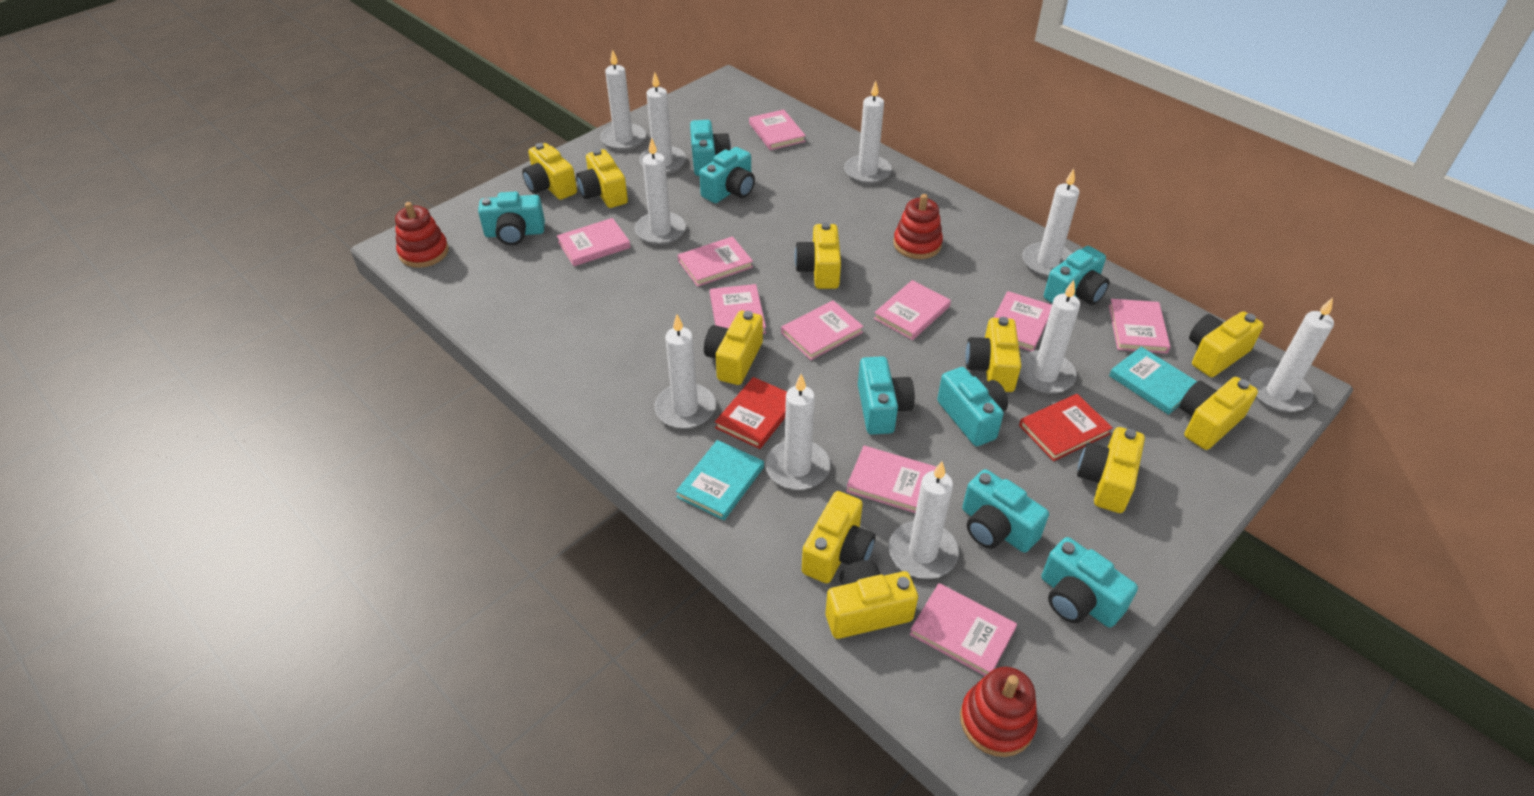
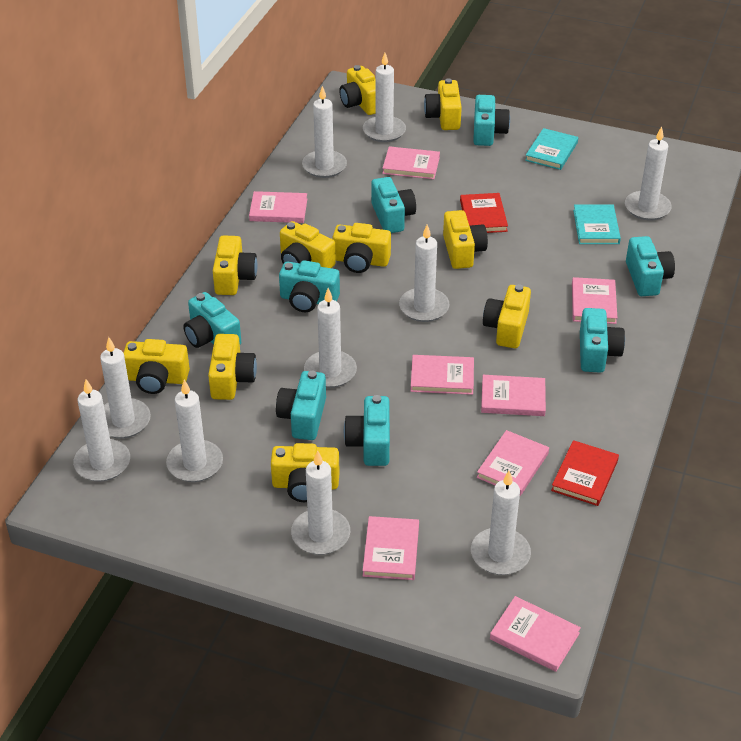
pink book: [557,218,631,266] [678,236,753,287] [710,284,766,334] [749,109,806,150] [781,300,864,360] [846,446,936,513] [874,280,951,340] [910,583,1017,676] [994,291,1052,351] [1109,299,1170,353] = 10 -> [249,191,307,223] [363,516,419,580] [382,146,440,179] [411,355,474,395] [477,430,549,496] [481,375,546,416] [490,596,581,672] [572,277,617,324] = 8
red stacking toy: [395,202,449,268] [893,194,943,259] [960,667,1038,757] = 3 -> none = 0

